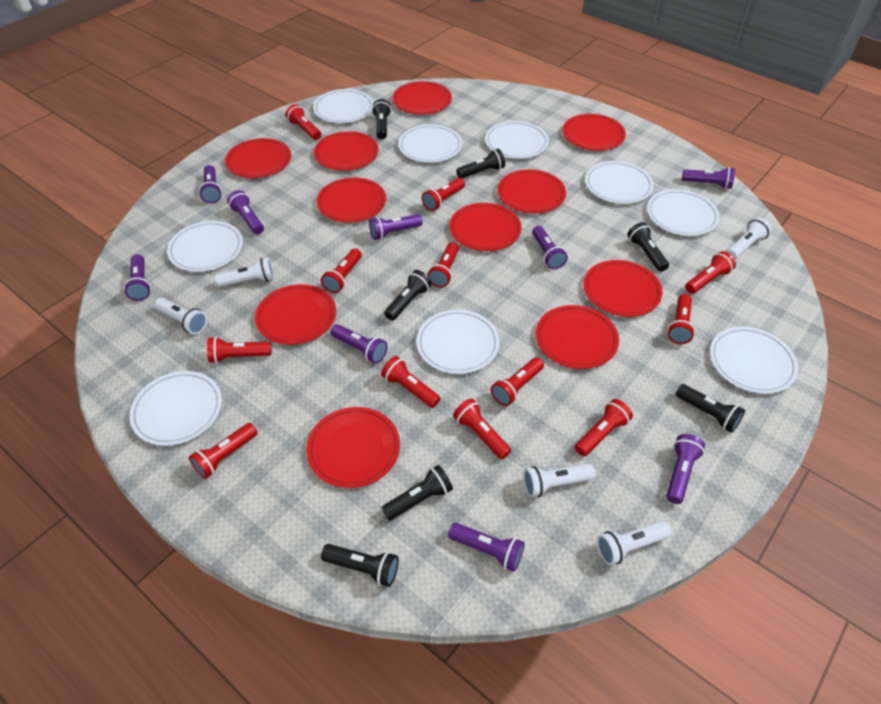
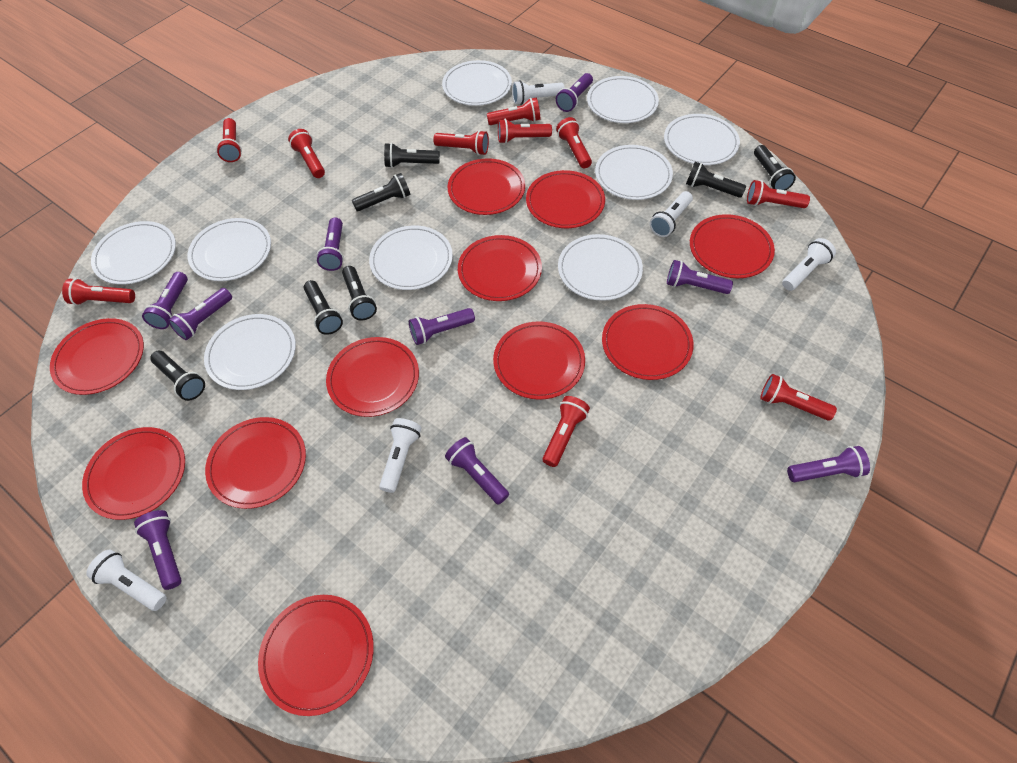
red flashlight: [189,423,257,479] [207,337,272,363] [285,104,321,140] [321,248,362,293] [381,356,440,408] [422,178,465,211] [428,242,459,288] [453,398,511,459] [491,357,544,406] [575,399,633,456] [667,294,695,344] [685,251,736,294] = 12 -> [62,278,135,305] [216,118,242,162] [288,129,325,178] [433,130,489,155] [487,97,540,125] [498,119,552,144] [542,396,590,467] [556,117,592,169] [747,180,810,208] [760,374,837,421] = 10

